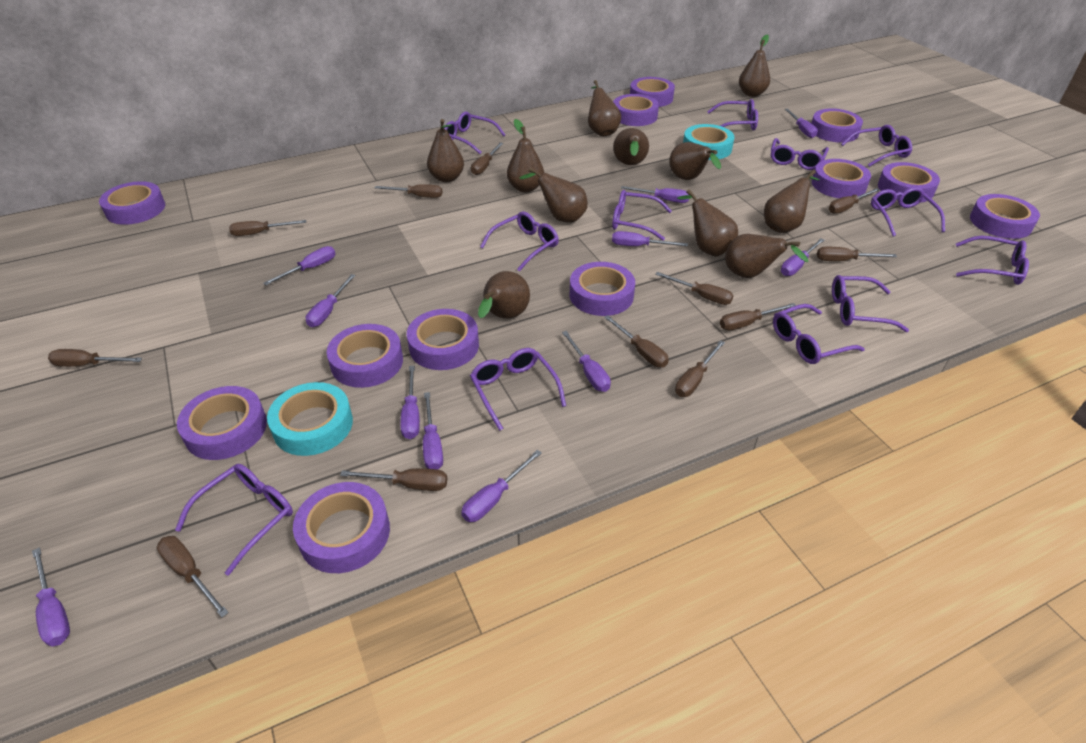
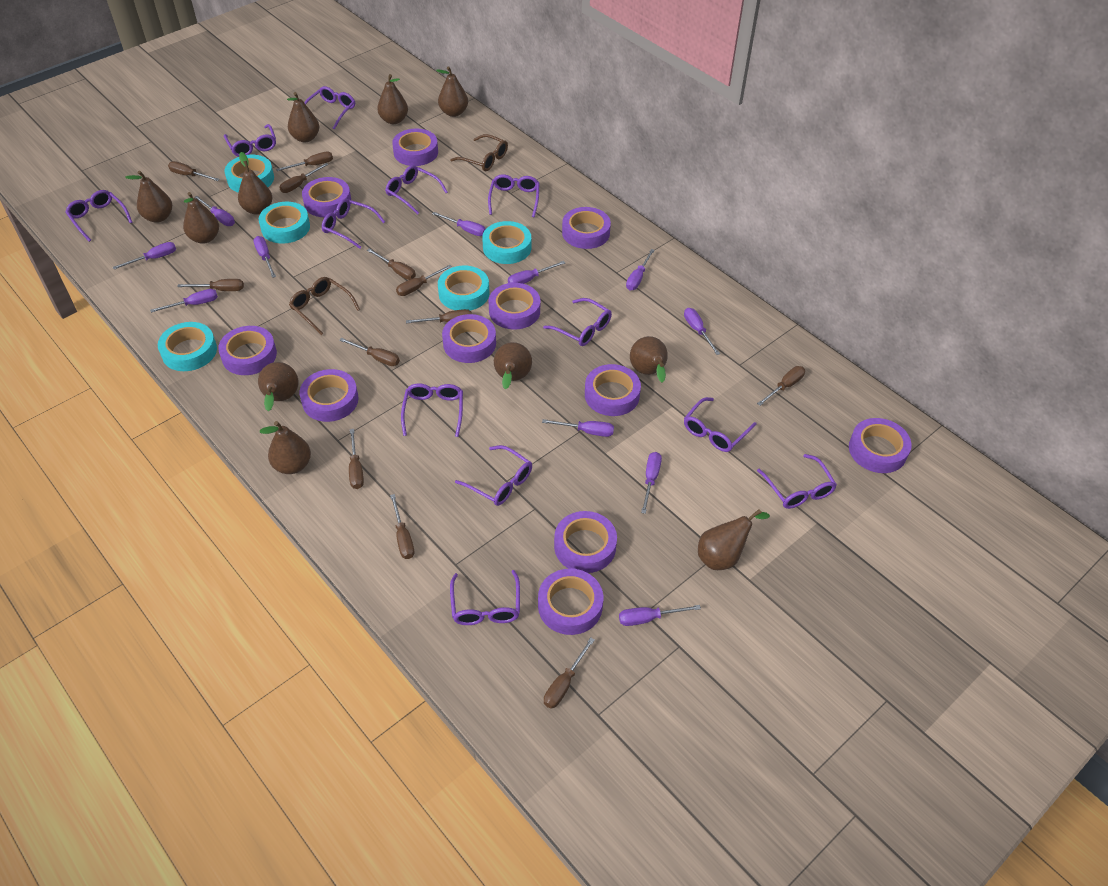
brown glasses: none = 0 -> [289,277,360,335] [450,134,508,171] = 2
purple tape: [99,181,165,225] [177,386,267,460] [293,482,390,573] [327,324,403,388] [407,309,479,370] [570,262,635,316] [613,94,659,126] [630,77,675,107] [811,108,863,143] [812,159,871,198] [878,162,940,203] [970,194,1040,239] = 12 -> [218,326,277,375] [299,369,359,422] [302,177,351,217] [392,129,438,166] [442,314,496,363] [489,283,540,329] [538,569,603,635] [554,511,617,573] [562,207,611,249] [585,364,641,416] [849,418,912,473] = 11
turquoise tape: [267,382,353,456] [683,124,734,160] = 2 -> [158,322,217,371] [225,155,274,193] [259,202,310,244] [438,266,489,311] [482,221,531,264] = 5

